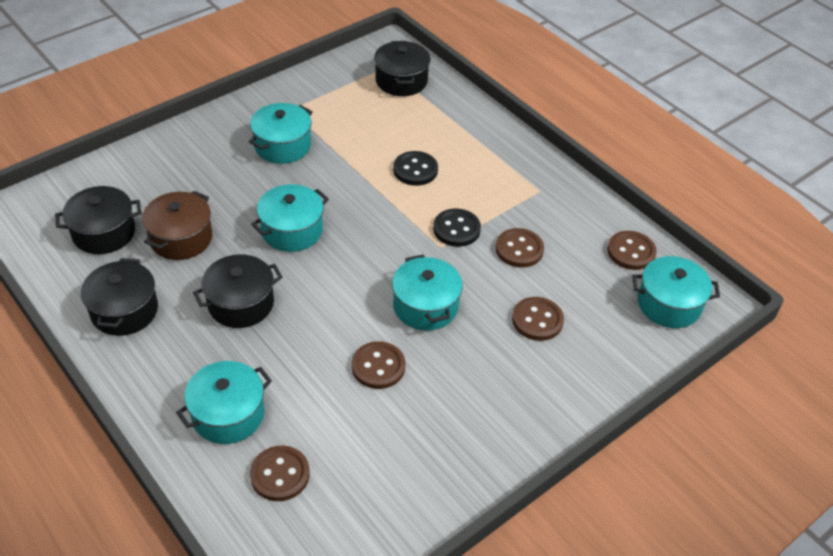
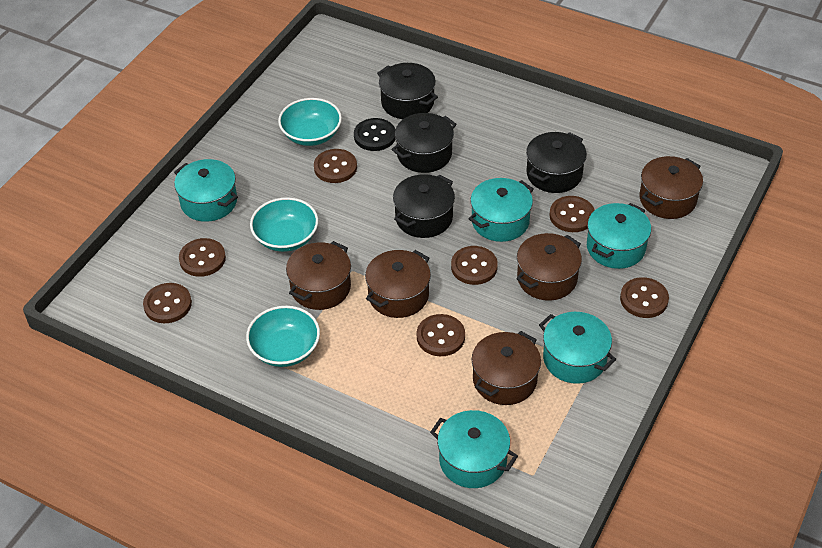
black button: [393,151,438,186] [433,209,481,247] = 2 -> [354,118,396,151] = 1
brown button: [250,446,310,501] [352,341,405,389] [496,228,544,268] [512,297,564,341] [607,231,657,270] = 5 -> [143,283,192,323] [179,238,226,277] [314,149,357,183] [417,314,465,356] [451,246,498,285] [550,196,595,232] [620,277,669,318] = 7
brown pot: [142,191,212,260] = 1 -> [286,241,351,310] [365,250,431,318] [472,331,541,405] [516,233,582,301] [639,156,703,219] = 5
turquoise bowl: none = 0 -> [246,306,320,367] [250,197,318,252] [278,98,342,146] = 3

